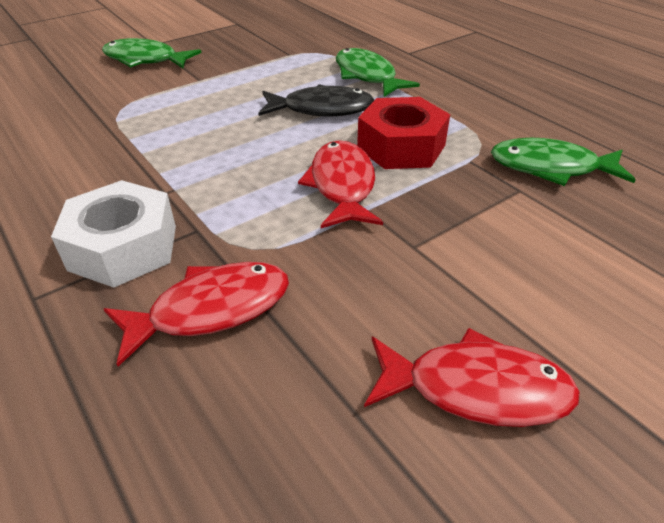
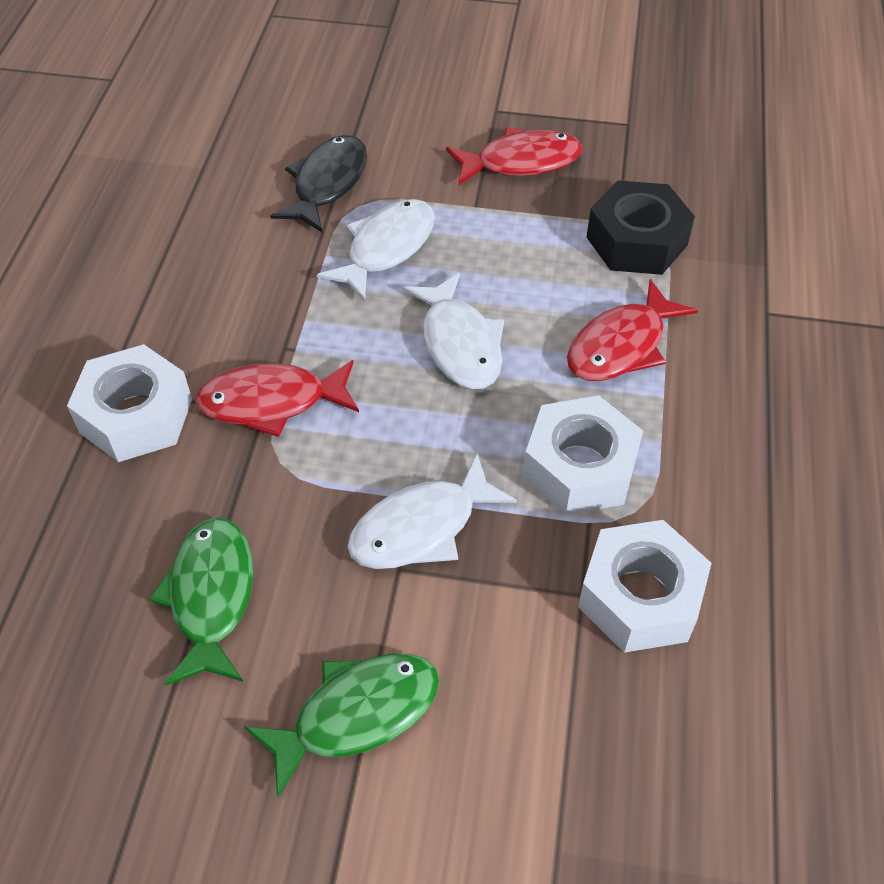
black nut: none = 0 -> [587,180,695,275] = 1
green fish: [102,38,201,68] [336,48,420,97] [491,138,636,186] = 3 -> [149,517,253,686] [244,654,439,798] = 2
red nut: [357,97,450,169] = 1 -> none = 0
white fish: none = 0 -> [317,199,435,302] [348,453,517,569] [403,273,504,389] = 3
white nut: [51,180,176,288] = 1 -> [67,344,192,462] [523,395,643,515] [578,520,712,653] = 3

